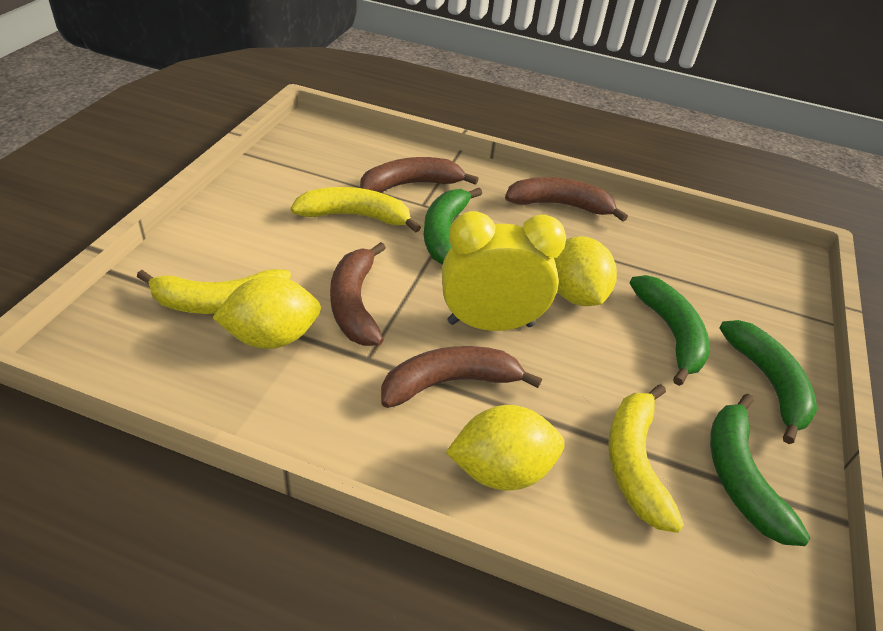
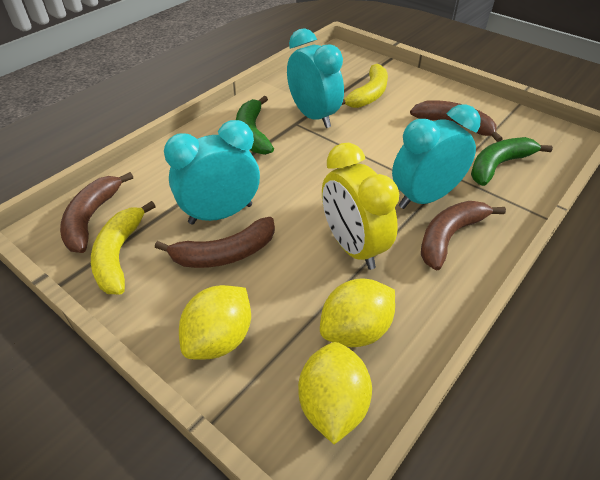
green banana: [424,188,482,265] [629,275,710,386] [710,394,810,546] [719,320,817,444] = 4 -> [236,96,274,155] [471,137,553,186] = 2
turquoise clock: none = 0 -> [164,120,260,225] [287,28,344,128] [392,104,481,209] = 3
yellow banana: [137,269,291,314] [291,187,421,233] [608,384,684,533] = 3 -> [91,201,156,294] [342,64,388,108] = 2

